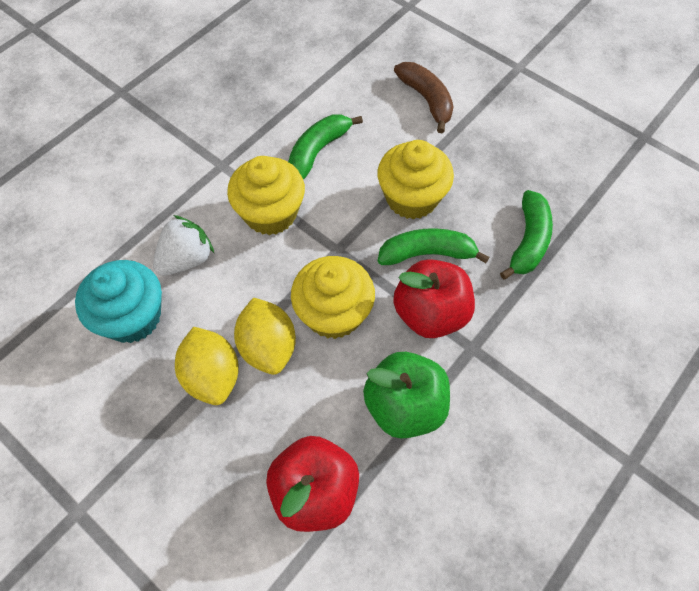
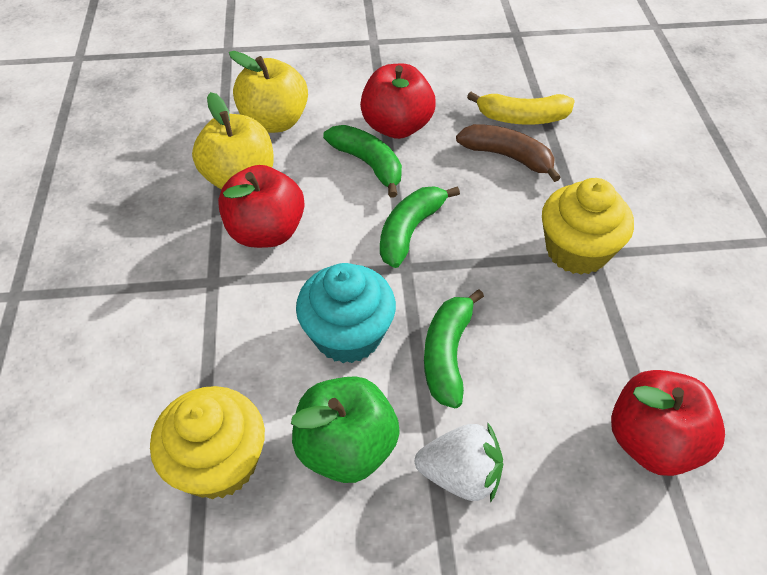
red apple: [266,436,359,532] [393,259,475,338] = 2 -> [218,165,305,248] [360,63,436,139] [611,370,725,476] = 3
yellow apple: none = 0 -> [192,92,274,189] [229,51,308,133] = 2
yellow banana: none = 0 -> [467,92,575,125] = 1
yellow cupcake: [227,156,305,235] [291,256,375,339] [378,140,454,219] = 3 -> [150,386,265,499] [542,178,634,275] = 2
yellow lemon: [175,327,239,405] [234,298,296,375] = 2 -> none = 0

